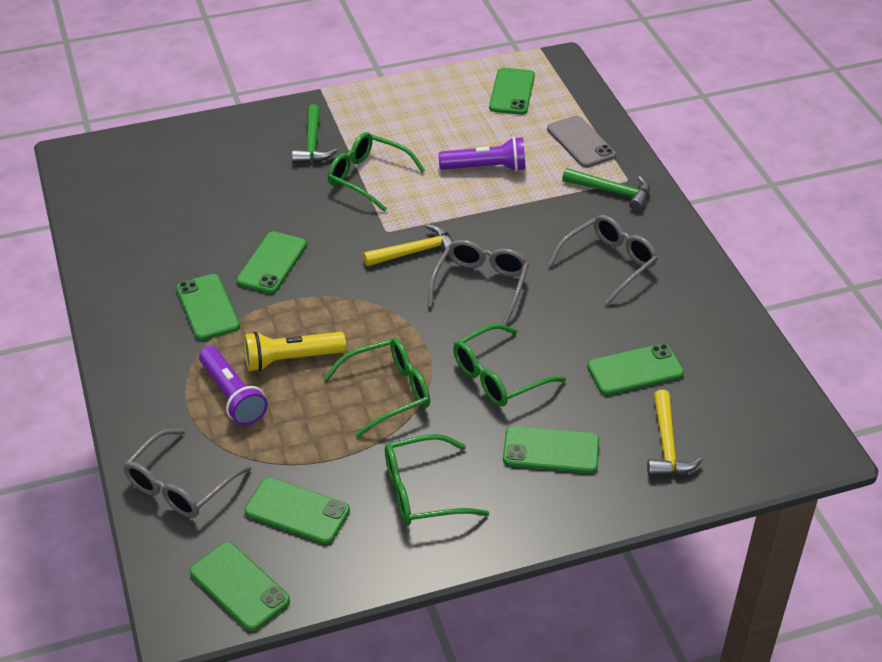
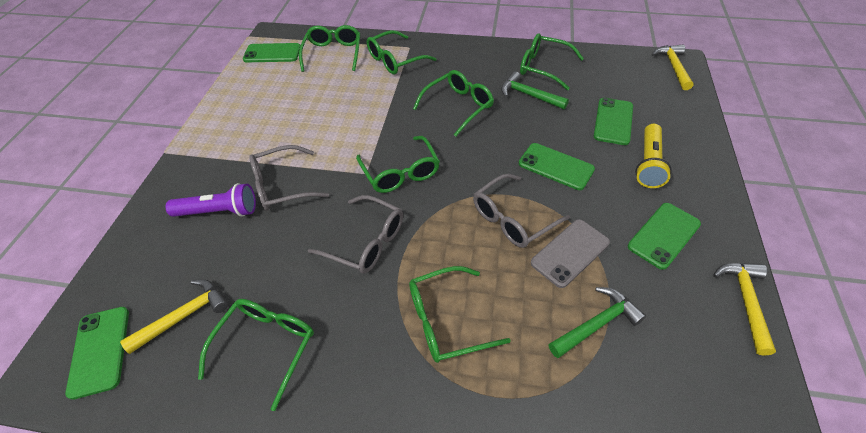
green glasses: [324,338,430,437] [328,132,425,212] [385,434,489,526] [453,324,566,407] = 4 -> [198,299,314,411] [299,25,360,72] [356,136,440,193] [367,30,437,74] [409,266,511,363] [413,70,494,137] [520,34,584,90] = 7
green phone: [176,274,240,340] [190,542,290,631] [236,231,307,294] [244,477,350,544] [489,68,535,115] [503,426,599,473] [587,344,684,395] = 7 -> [65,307,129,400] [243,43,301,62] [519,143,595,190] [594,98,633,145] [628,203,701,270] = 5
purple flashlight: [199,346,268,426] [438,137,526,172] = 2 -> [165,183,256,217] = 1
yellow hammer: [363,224,454,266] [647,390,703,476] = 2 -> [120,279,229,354] [652,45,694,90] [713,263,776,356] = 3

